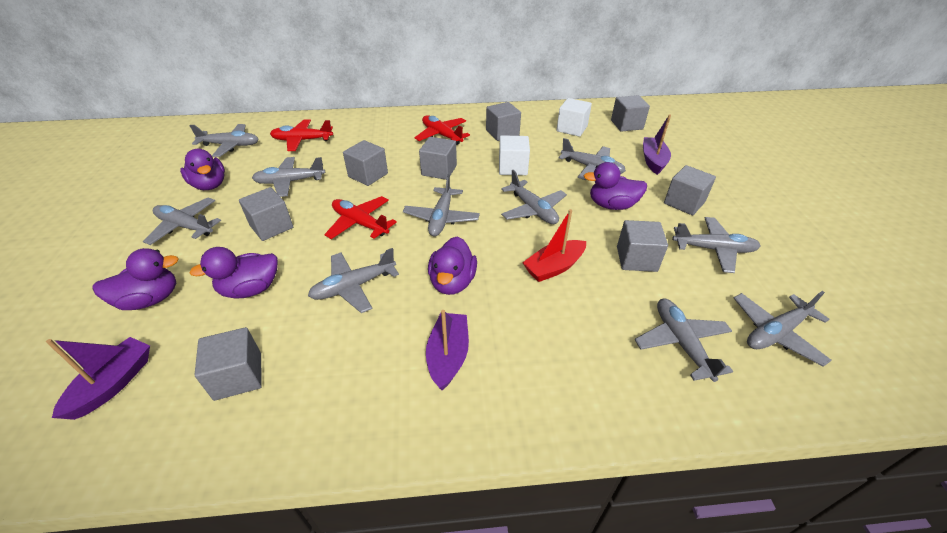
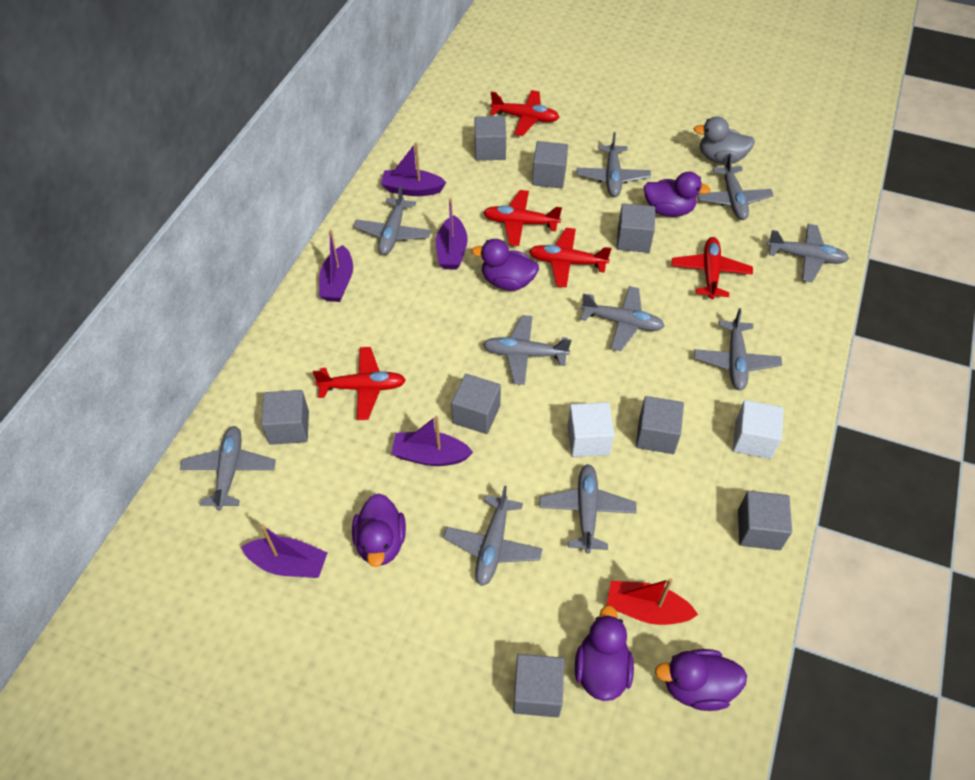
grey duck: none = 0 -> [694,116,755,164] = 1
purple boat: [46,337,150,420] [426,310,469,390] [643,114,671,175] = 3 -> [241,525,328,578] [319,230,353,302] [381,142,446,196] [391,415,473,466] [436,198,468,270] = 5
red plane: [270,120,333,151] [324,196,397,239] [414,115,470,145] = 3 -> [313,347,406,420] [483,190,562,246] [490,90,559,136] [529,228,611,288] [672,237,753,299] = 5

